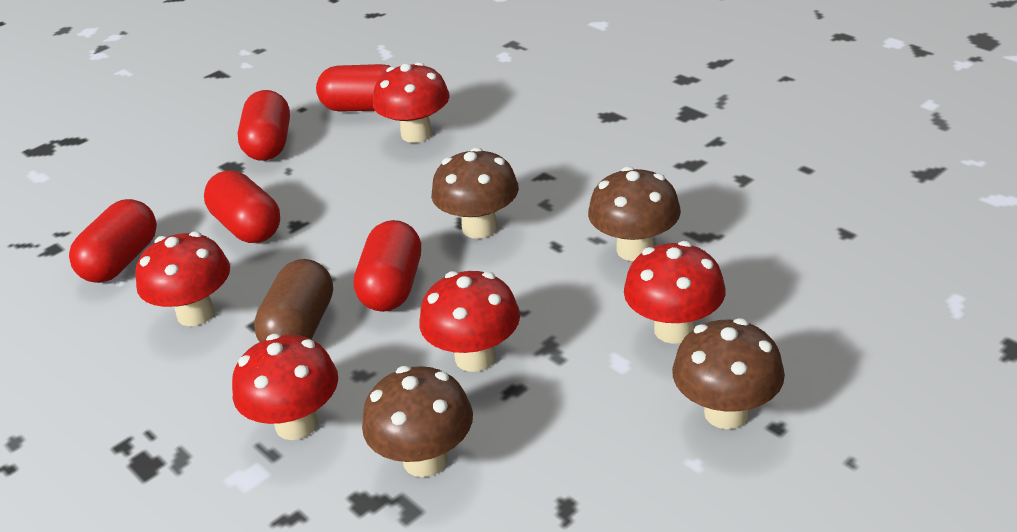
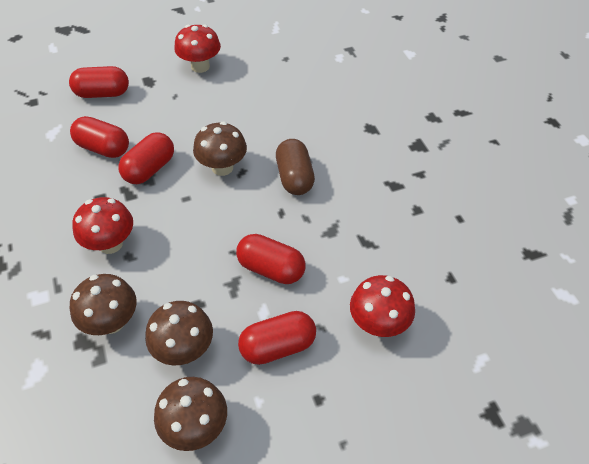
red mushroom: [135,231,230,326] [232,334,338,440] [373,62,450,143] [419,271,520,372] [624,241,726,344] = 5 -> [72,197,133,254] [174,24,221,73] [350,275,415,337] = 3

